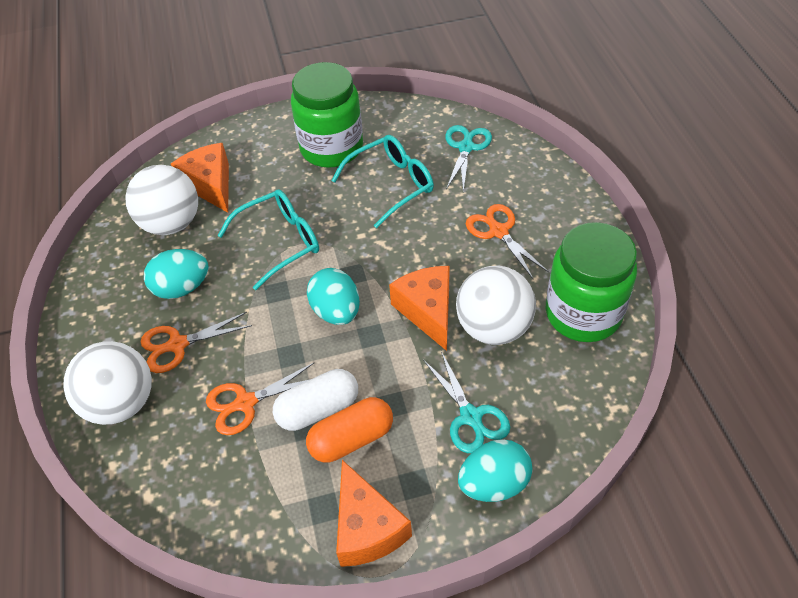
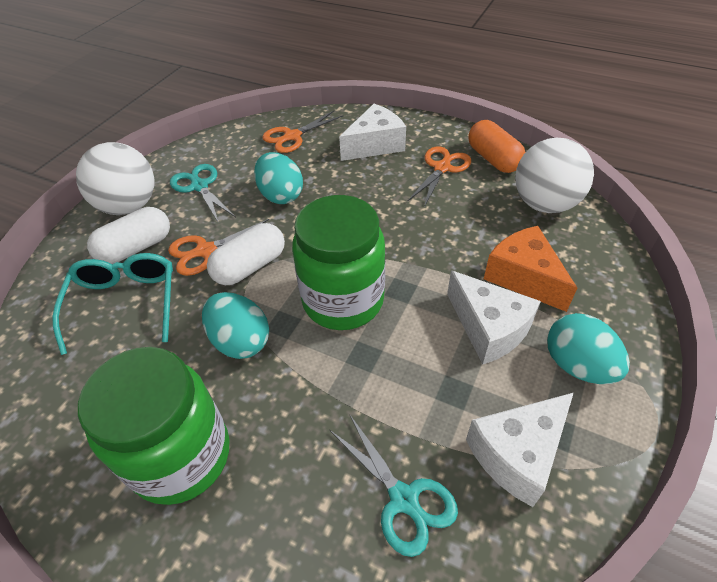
orange cheese: [171,143,229,213] [336,460,412,567] [389,266,450,351] = 3 -> [484,226,577,312] = 1
turquoise glasses: [217,190,319,290] [331,135,434,228] = 2 -> [52,253,173,355] = 1
white ball: [63,341,152,425] [125,165,198,235] [456,266,536,345] = 3 -> [76,142,155,215] [515,138,594,213] = 2
white capsule: [273,369,358,431] = 1 -> [87,207,170,264] [207,223,285,285] = 2
white cheese: none = 0 -> [339,104,406,161] [447,270,541,364] [466,393,574,507] = 3

